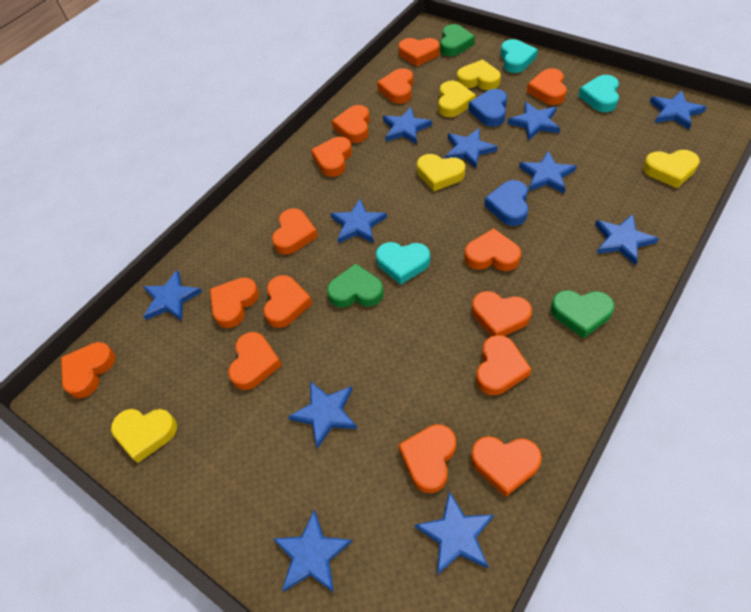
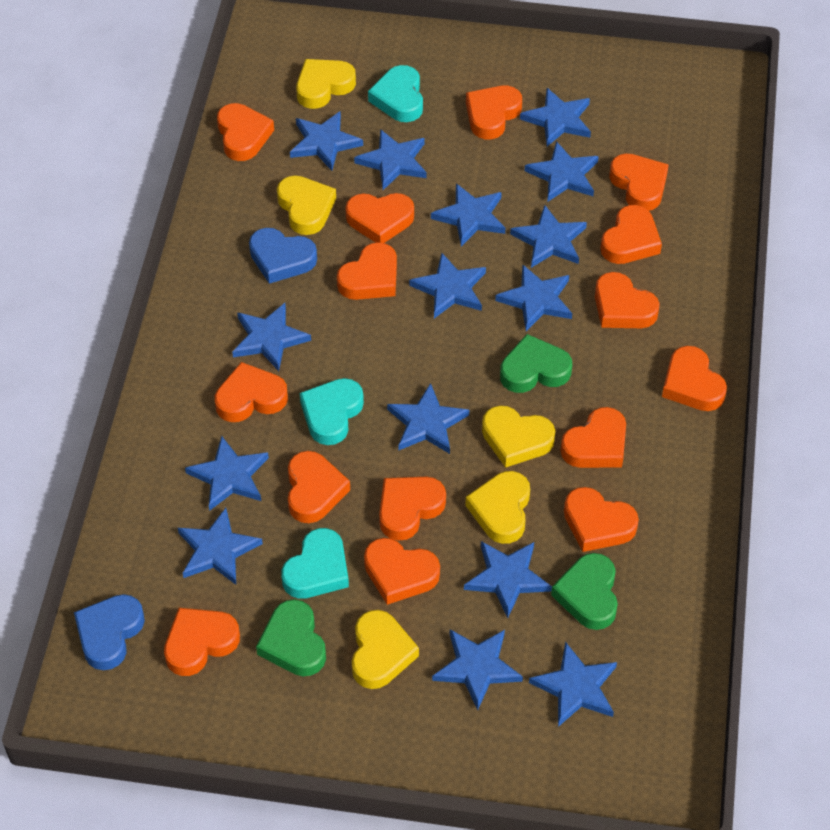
blue star: [143,270,202,321] [273,510,352,592] [288,381,357,449] [330,199,387,243] [383,107,432,144] [415,491,494,575] [445,128,498,169] [507,102,560,141] [519,151,577,193] [595,214,659,265] [650,91,707,130] = 11 -> [178,508,263,585] [185,436,269,510] [232,303,311,371] [290,111,363,171] [354,129,427,190] [387,383,469,454] [409,253,486,318] [431,184,505,247] [432,630,523,710] [464,541,552,618] [495,264,572,331] [510,205,587,268] [520,88,591,146] [525,141,599,202] [529,642,617,727] = 15

